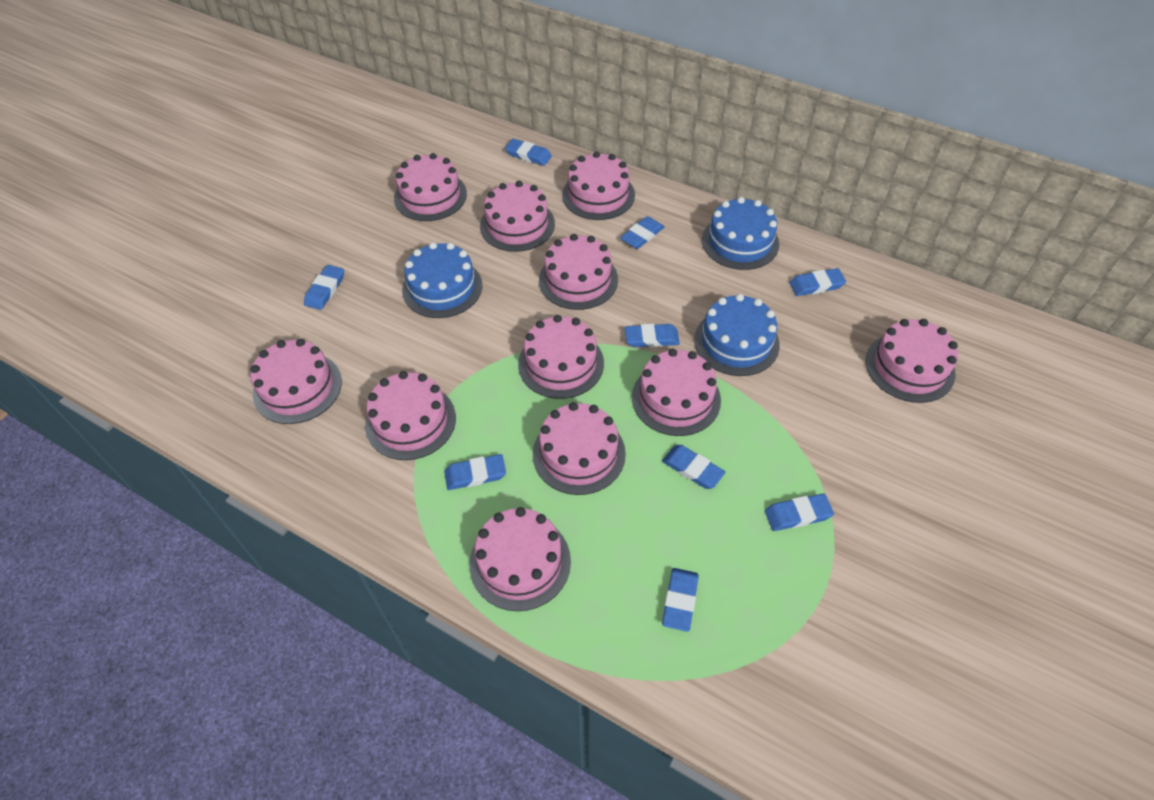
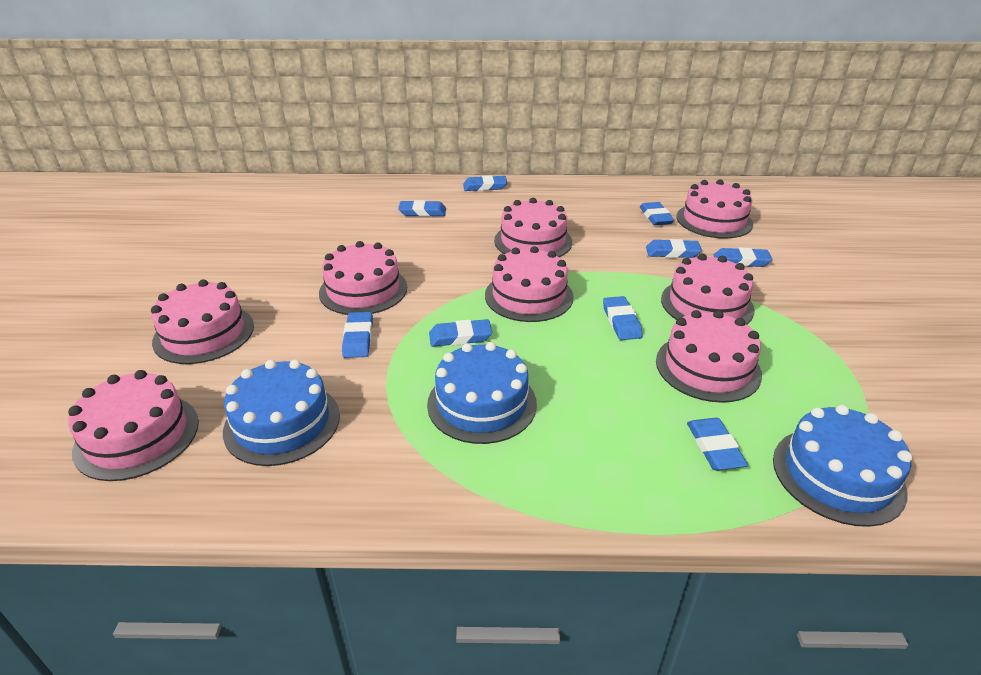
pink cake: [250,339,342,424] [365,371,456,460] [394,153,467,221] [470,507,571,611] [480,181,555,252] [518,315,604,399] [533,402,626,495] [539,234,618,310] [562,152,635,220] [632,349,721,436] [865,319,958,403] = 11 -> [68,370,199,481] [151,279,254,364] [319,241,407,315] [485,246,574,322] [494,198,572,257] [656,310,762,403] [661,254,755,325] [677,179,753,238] = 8

